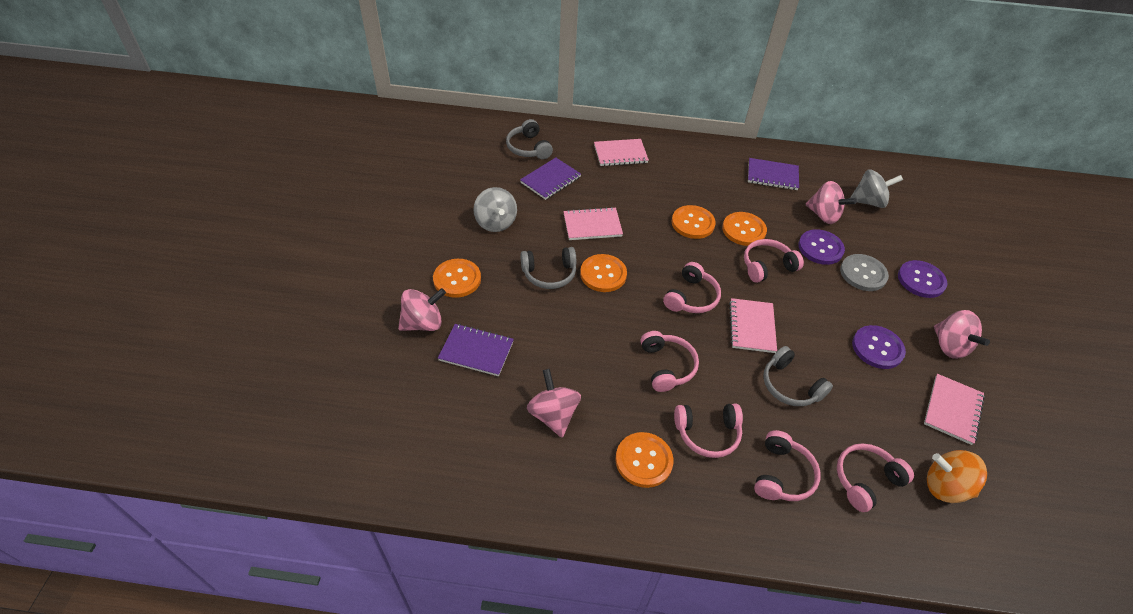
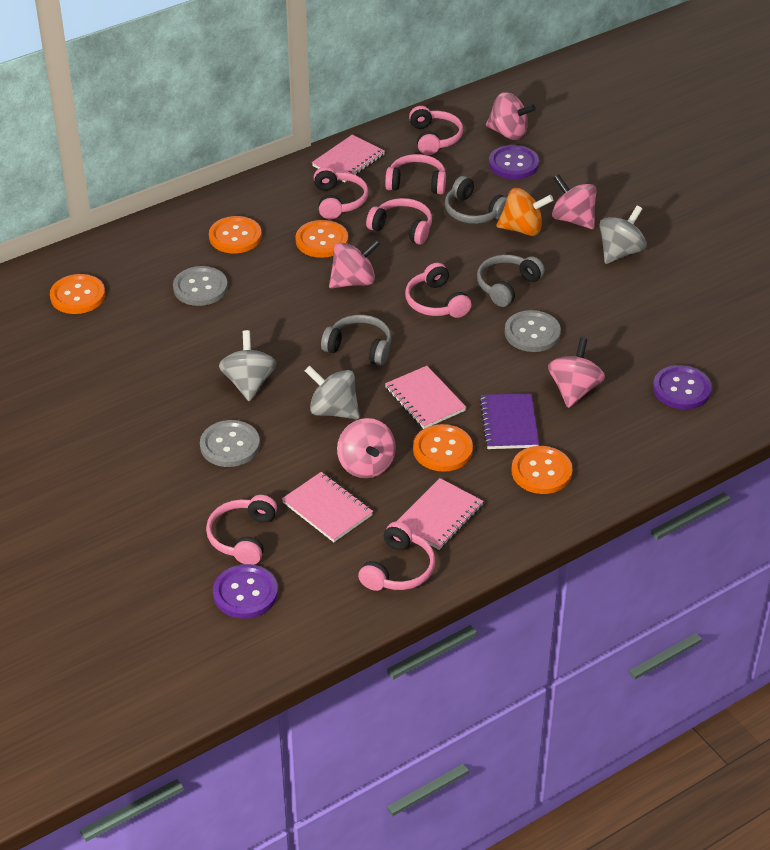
grey button: [840,254,889,291] = 1 -> [173,266,228,306] [200,420,260,467] [505,310,561,352] = 3
grey spinning top: [473,187,517,232] [850,169,903,208] = 2 -> [219,330,277,402] [305,365,360,419] [600,206,647,264] = 3
pink headphones: [641,331,699,392] [663,262,721,313] [674,403,743,458] [744,239,804,283] [754,430,821,501] [837,443,914,512] = 6 -> [206,495,277,565] [314,167,368,219] [358,522,435,591] [366,198,432,245] [385,154,446,194] [405,263,471,318] [409,106,463,155] = 7
pink spinning top: [398,288,446,331] [527,369,581,437] [806,181,857,224] [934,310,990,359] = 4 -> [329,239,380,288] [337,418,396,478] [486,92,536,140] [548,338,605,408] [552,174,597,229] = 5
purple notebook: [438,324,514,376] [520,158,581,200] [748,158,799,190] = 3 -> [479,393,539,449] = 1

